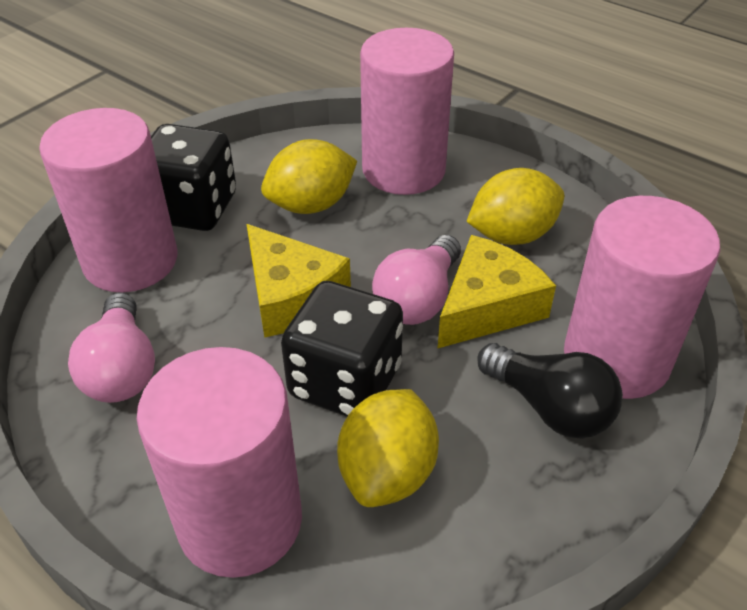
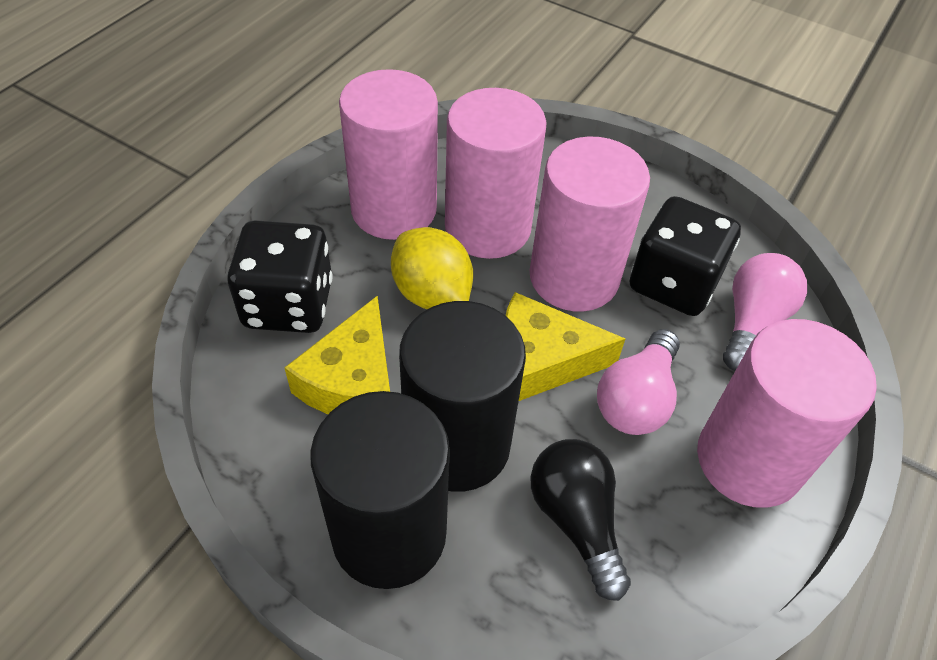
black cylinder: none = 0 -> [310,391,450,589] [399,301,526,492] = 2
yellow lemon: [261,139,357,214] [337,389,439,507] [466,168,564,245] = 3 -> [391,227,473,309] = 1

